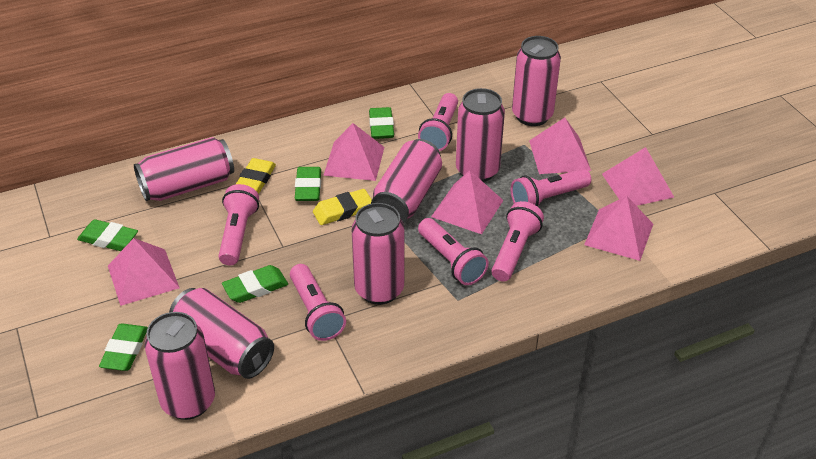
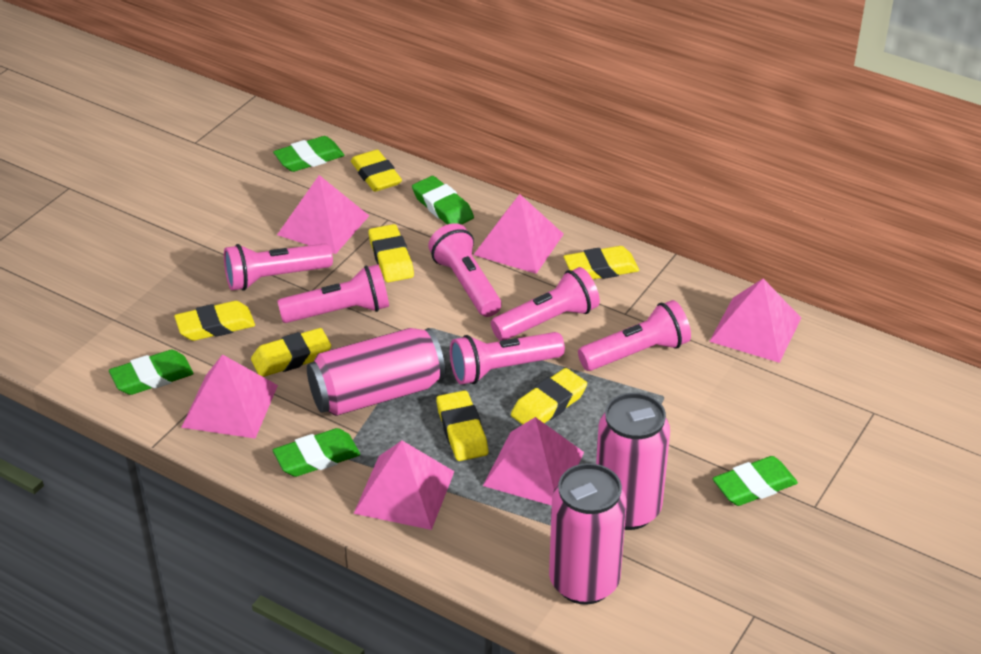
pink can: [134,137,234,201] [144,312,215,420] [169,288,274,379] [352,203,404,305] [371,139,442,223] [456,88,505,182] [512,36,561,126] = 7 -> [307,328,445,416] [549,463,627,605] [596,393,670,530] = 3
yellow eraser: [235,158,276,194] [313,189,372,225] = 2 -> [174,301,255,341] [251,328,331,377] [351,150,402,192] [368,224,414,282] [436,390,488,461] [511,368,587,425] [564,246,639,279] = 7

